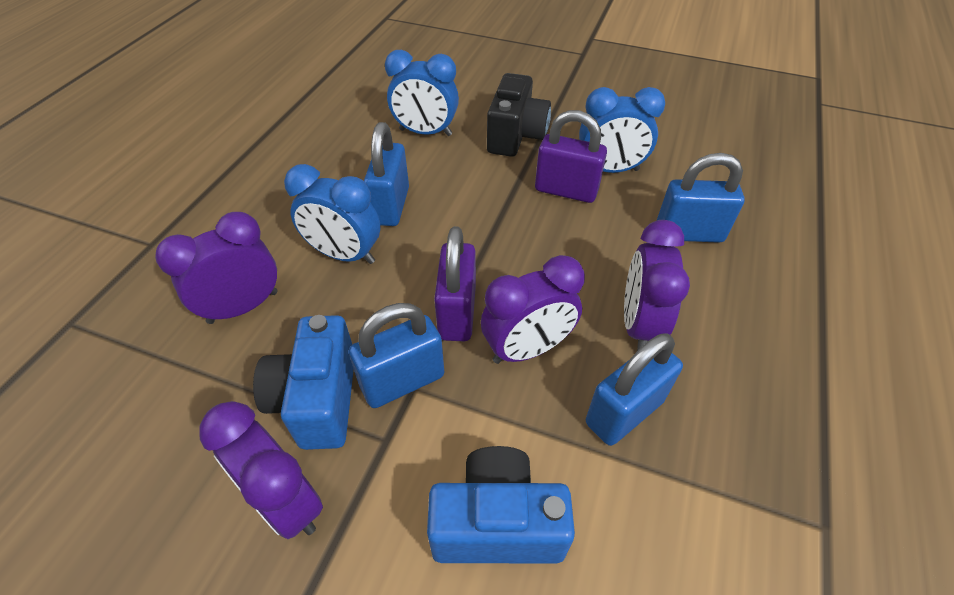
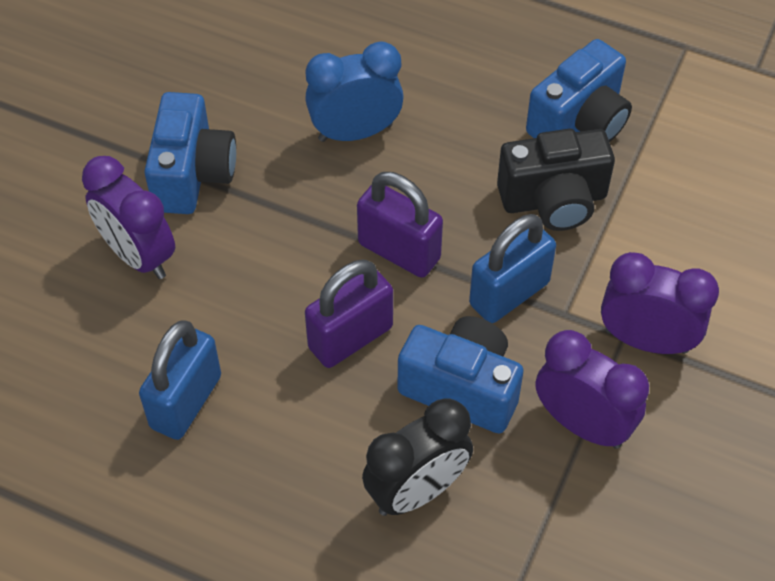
black clock: none = 0 -> [362,398,473,516] = 1
blue camera: [253,315,354,450] [427,446,575,564] = 2 -> [144,92,236,214] [397,316,524,434] [526,39,632,142] = 3
blue clock: [284,164,380,264] [385,50,459,136] [579,87,665,173] = 3 -> [305,41,404,142] = 1
blue padlock: [349,303,444,408] [364,122,409,226] [586,333,683,446] [657,153,745,243] = 4 -> [139,321,221,440] [469,214,556,323] = 2
purple clock: [155,212,278,324] [199,401,323,539] [481,255,585,364] [624,220,690,351] = 4 -> [82,156,175,279] [536,330,649,449] [601,252,719,354] = 3

